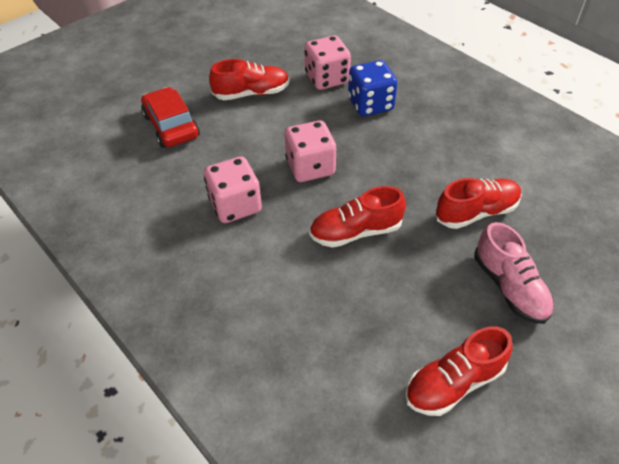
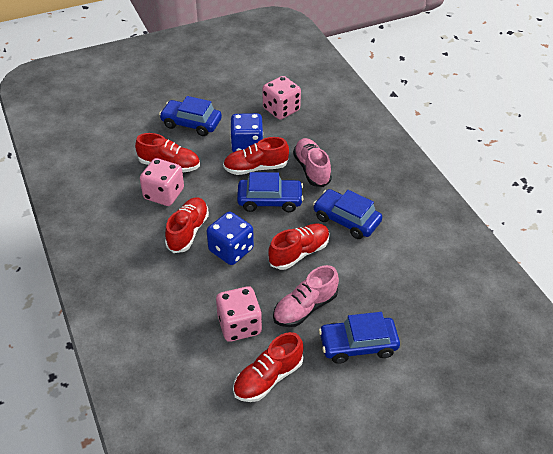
blue car: none = 0 -> [159,96,222,136] [237,172,304,212] [313,189,382,239] [319,312,400,364] = 4
blue dice: [348,60,398,116] = 1 -> [207,212,254,265] [230,113,263,152] = 2
pink shoe: [475,222,554,324] = 1 -> [273,265,339,327] [293,138,332,187] = 2
red car: [141,87,200,148] = 1 -> none = 0
red shoe: [209,59,289,100] [309,186,406,248] [405,326,513,416] [436,178,522,229] = 4 -> [135,133,200,172] [165,197,209,253] [223,137,289,175] [233,332,303,402] [268,223,330,270] = 5

